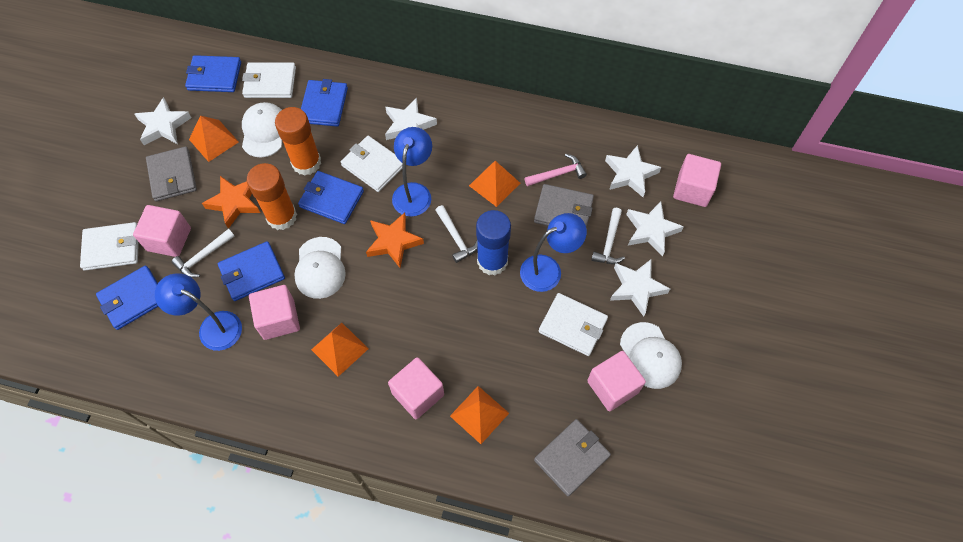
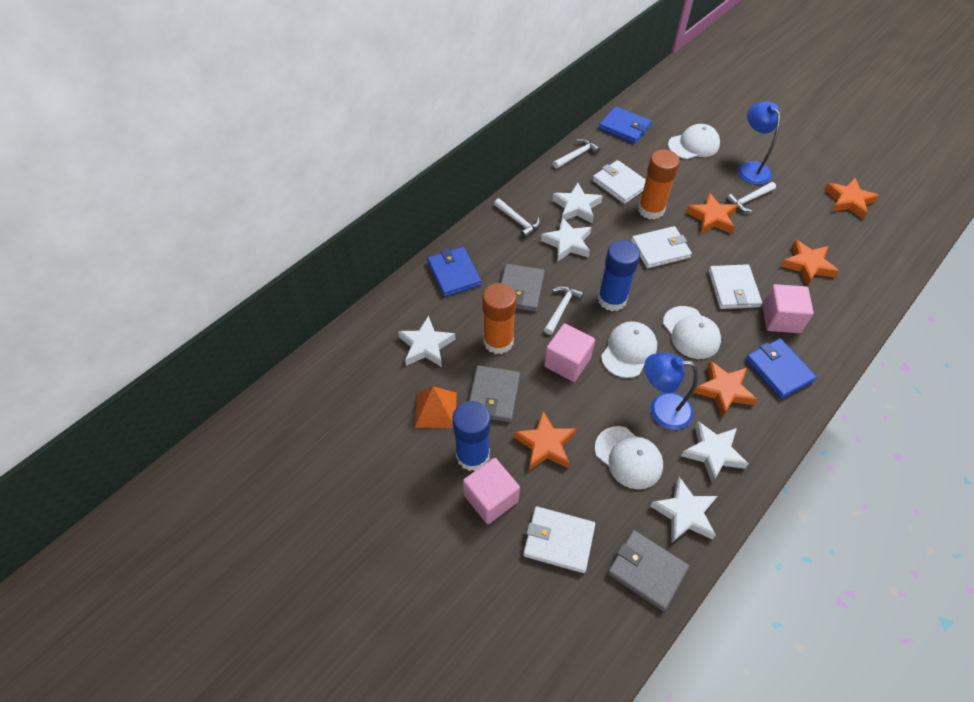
blue glue stick: [476,210,511,275] = 1 -> [452,401,491,471] [598,240,640,311] = 2
blue lamp: [155,273,242,351] [392,127,432,217] [520,213,587,292] = 3 -> [644,353,698,430] [738,101,781,185] = 2
blue wallet: [96,265,158,330] [185,55,241,92] [218,241,285,301] [298,171,364,224] [301,79,348,127] = 5 -> [427,247,481,297] [599,106,651,144] [746,338,817,399] = 3
orange pyramid: [189,116,239,162] [311,323,368,377] [450,386,509,444] [469,161,520,207] = 4 -> [415,386,457,428] = 1
orange star: [202,176,260,229] [366,213,424,268] = 2 -> [514,411,576,470] [686,192,738,234] [693,360,758,417] [780,239,839,286] [825,178,879,219] = 5
pink cube: [133,205,191,257] [249,285,300,340] [388,357,444,419] [587,351,646,411] [673,154,721,207] = 5 -> [463,458,520,524] [544,323,595,382] [762,284,814,333] = 3
pink hammer: [524,154,587,186] = 1 -> none = 0
white cap: [242,102,282,158] [294,237,346,299] [620,322,682,389] = 3 -> [595,426,663,489] [601,321,657,378] [663,306,721,359] [668,124,720,159] = 4
white hammer: [172,229,235,278] [435,205,478,263] [591,208,625,264] = 3 -> [494,198,540,238] [544,286,584,335] [553,139,600,169] [726,182,776,212] = 4

